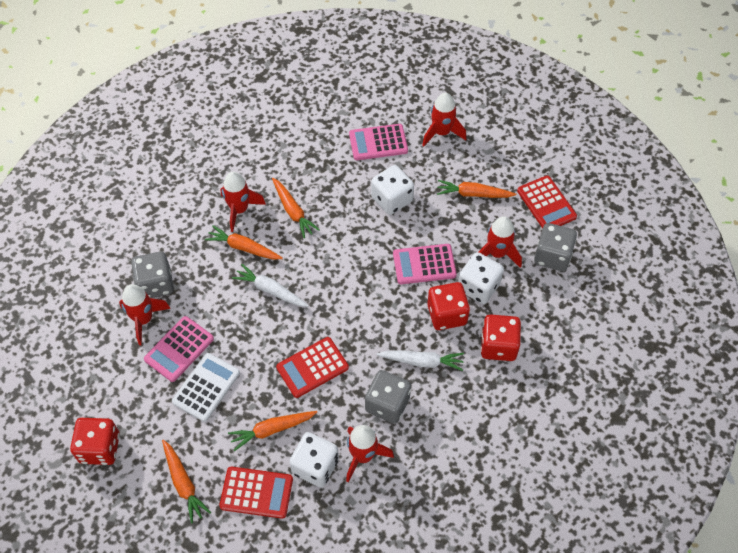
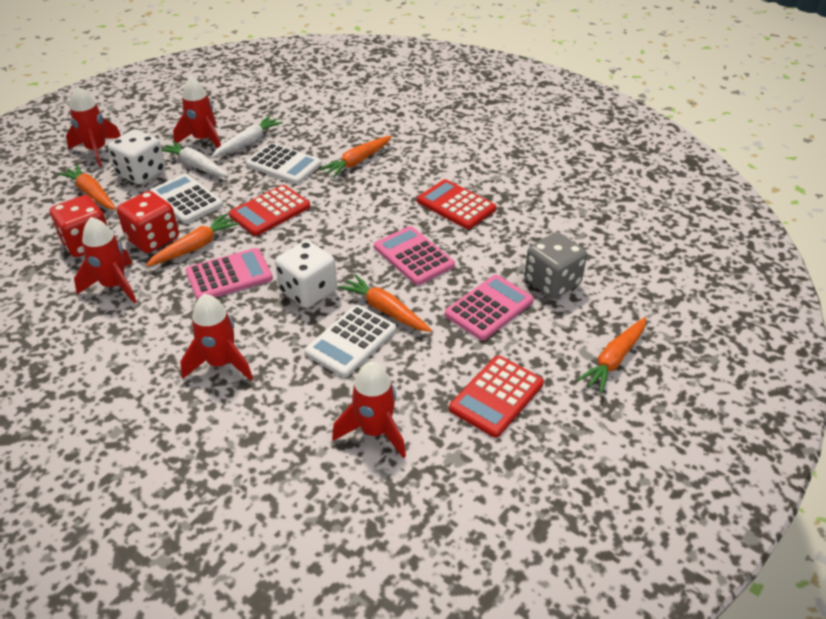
grey dice: [131,251,174,298] [365,370,411,424] [534,223,577,271] = 3 -> [524,232,587,299] = 1
red dice: [70,418,120,465] [427,282,470,330] [481,314,521,361] = 3 -> [49,195,107,257] [117,191,179,253] = 2
white calculator: [172,353,240,422] = 1 -> [149,174,223,224] [246,143,322,184] [304,305,397,377] = 3
white dice: [289,432,339,488] [371,165,414,215] [458,252,504,304] = 3 -> [108,129,166,185] [275,240,337,308] = 2

